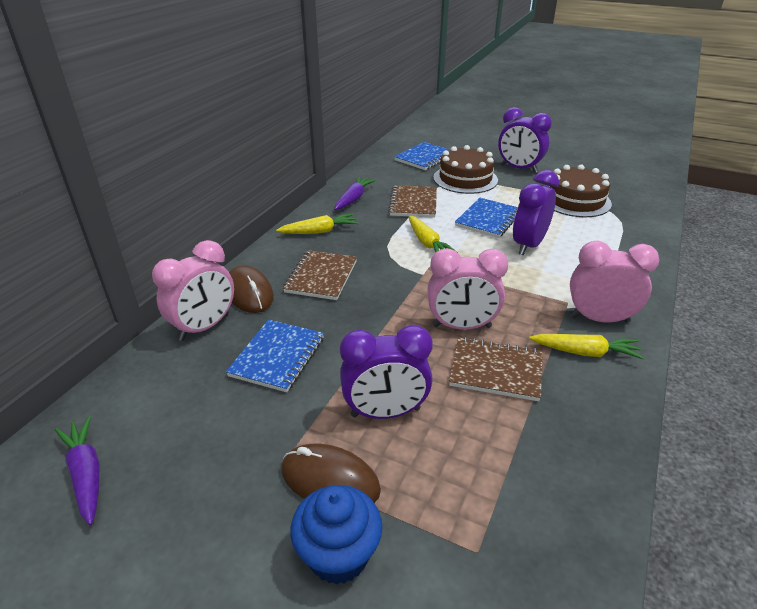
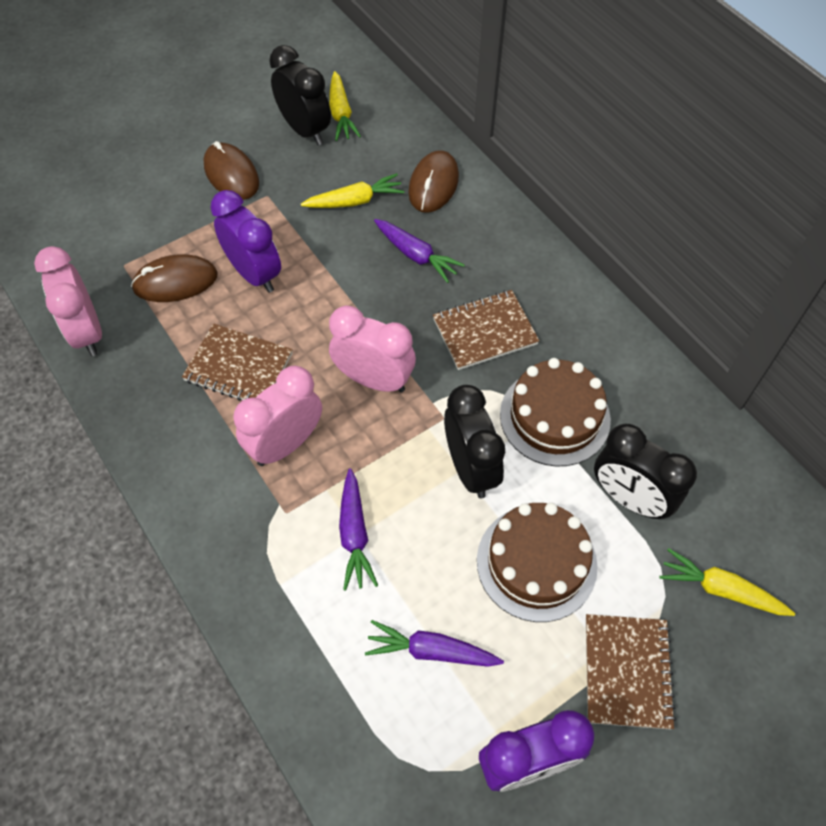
black clock: none = 0 -> [269,45,331,145] [444,385,505,498] [594,424,697,519] = 3
blue cupcake: [290,485,382,585] = 1 -> none = 0
blue notebook: [226,320,324,392] [394,142,450,170] [455,197,518,238] = 3 -> none = 0
brown mouse: [229,265,274,313] [281,444,381,503] = 2 -> [131,255,218,302] [203,141,259,200] [408,150,459,213] = 3
purple carrot: [55,416,100,525] [334,177,376,210] = 2 -> [339,468,378,591] [365,620,504,667] [374,219,465,283] = 3
purple clock: [340,325,433,419] [498,107,552,173] [513,170,559,255] = 3 -> [210,190,281,293] [479,710,594,792] = 2

